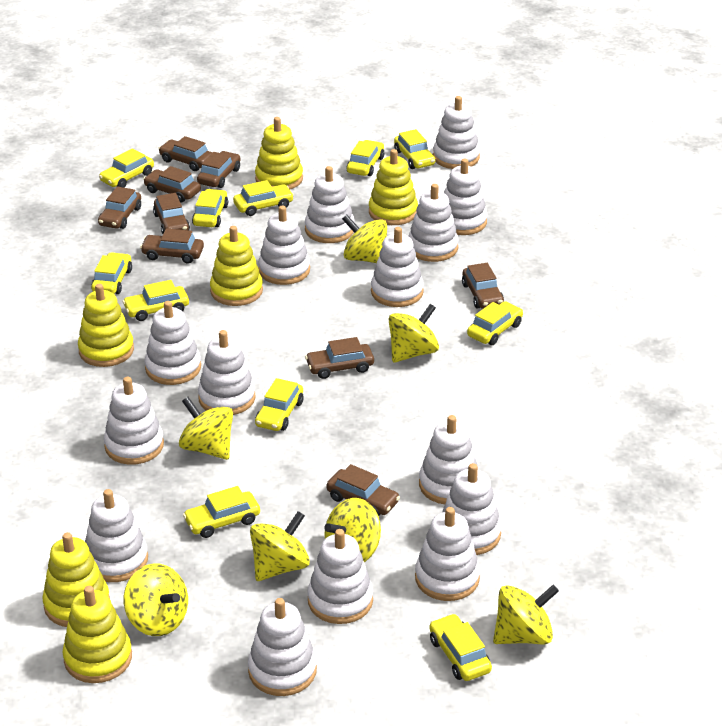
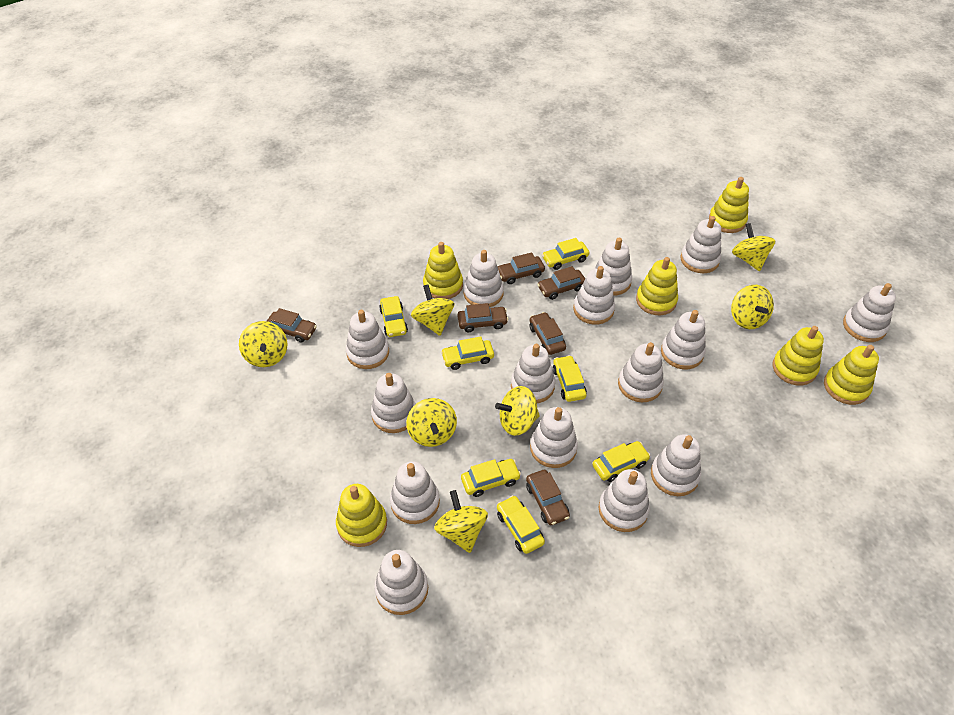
brown car: [98,186,141,229] [140,228,204,264] [143,166,201,203] [153,193,190,234] [158,136,212,171] [197,151,241,188] [305,337,374,379] [326,464,400,516] [462,263,504,309] = 9 -> [267,308,317,343] [457,303,509,332] [498,252,545,284] [526,470,570,525] [530,312,566,355] [537,266,585,300] = 6
yellow car: [91,252,132,294] [99,148,154,188] [122,280,189,321] [183,486,260,538] [192,189,228,227] [233,180,294,216] [255,378,303,431] [346,140,384,176] [394,129,435,169] [429,614,492,681] [467,301,523,345] = 11 -> [379,296,408,337] [441,336,494,370] [461,459,521,497] [497,495,545,554] [542,238,589,270] [552,355,587,402] [592,441,650,482] = 7

